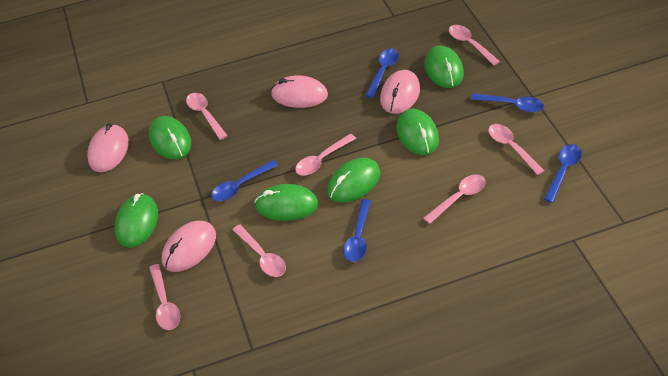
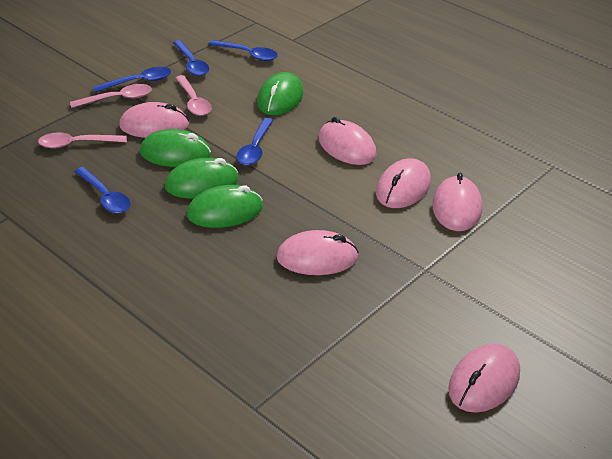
green mouse: [115,193,158,248] [149,116,191,159] [254,184,318,221] [327,158,380,203] [396,109,439,155] [424,46,464,88] = 6 -> [140,129,211,167] [165,158,239,199] [187,185,263,228] [257,72,304,115] = 4
pink mouse: [87,123,129,172] [162,221,216,272] [271,75,328,108] [380,70,420,114] = 4 -> [119,102,189,138] [277,230,359,275] [319,117,377,165] [376,158,431,208] [432,173,482,231] [448,344,520,413] = 6
pink spoon: [149,264,181,330] [186,93,228,140] [232,224,286,277] [295,134,356,176] [423,174,486,224] [449,25,500,65] [488,124,545,175] = 7 -> [38,133,127,148] [70,84,152,108] [176,75,212,116] = 3

